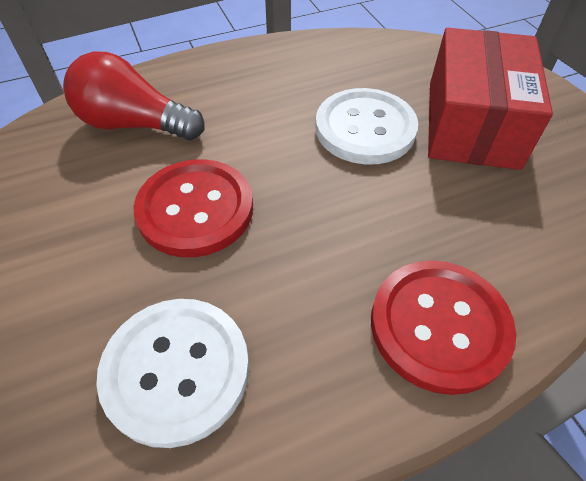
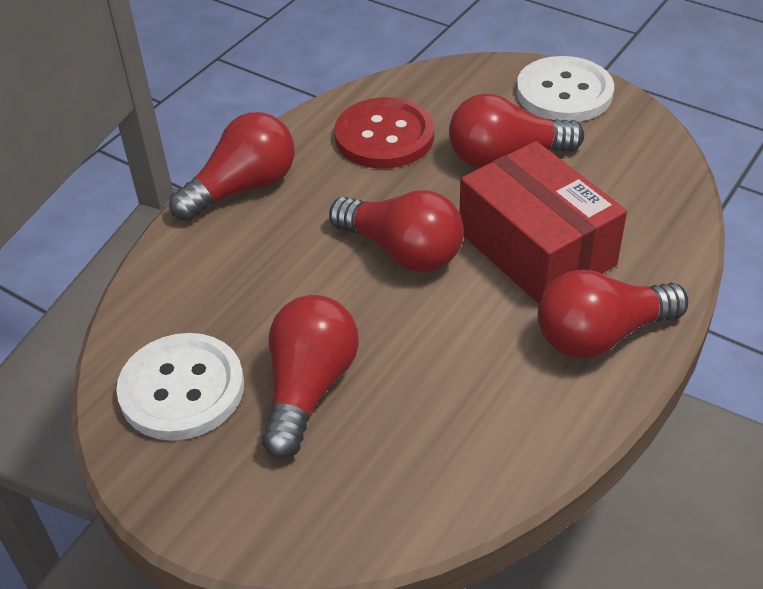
red button: [133,159,253,257] [371,260,516,395] = 2 -> [334,97,434,169] = 1
red light bulb: [63,52,205,140] = 1 -> [169,112,294,221] [262,295,359,459] [329,190,464,272] [449,94,584,168] [538,269,688,359] = 5

